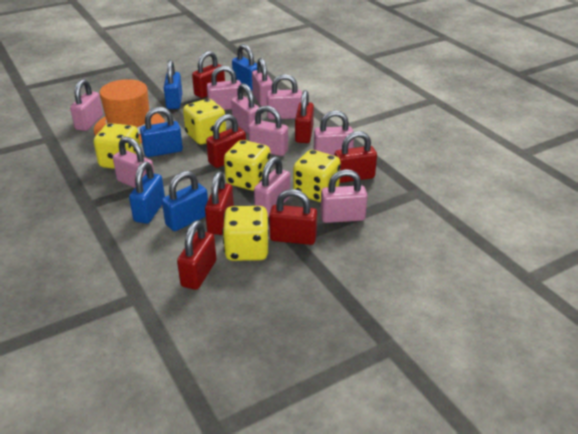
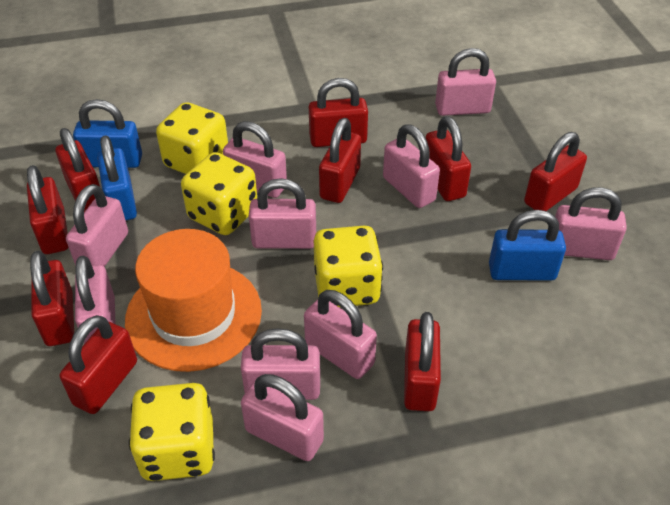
blue padlock: [129,161,165,224] [140,107,183,157] [162,171,208,231] [164,60,182,109] [232,44,257,90] = 5 -> [73,99,142,168] [97,135,137,220] [489,210,566,281] = 3
red padlock: [177,220,216,290] [192,51,225,98] [205,172,234,235] [206,114,246,168] [269,189,317,245] [295,90,314,143] [334,131,377,183] = 7 -> [27,165,68,254] [30,251,74,346] [56,128,100,212] [60,315,137,414] [309,78,368,147] [319,118,361,203] [404,312,441,411] [425,116,471,201] [524,132,587,211] = 9
yellow dice: [94,123,141,169] [183,99,226,144] [222,206,269,261] [224,140,271,191] [293,150,341,202] = 5 -> [129,383,215,481] [156,102,228,174] [181,152,257,235] [314,226,383,307] = 4

